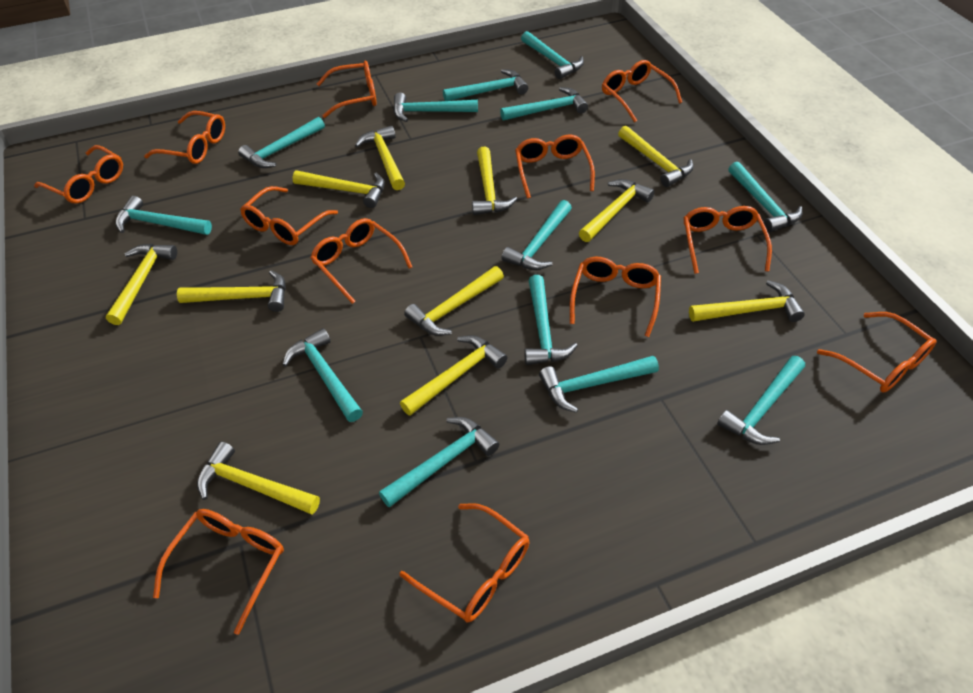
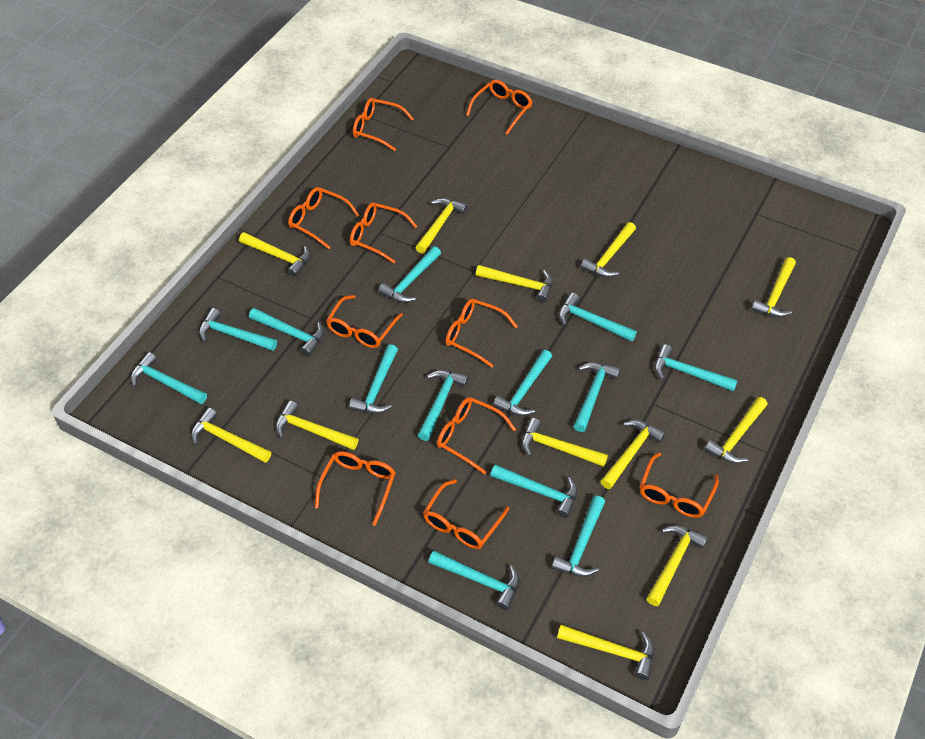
orange glasses: [34,145,123,204] [144,111,225,164] [153,509,284,634] [240,186,338,245] [310,218,412,304] [317,61,377,118] [400,503,529,623] [515,135,595,199] [570,257,661,337] [602,60,682,123] [684,206,772,274] [817,312,937,392] = 12 -> [288,187,359,249] [315,451,396,526] [326,295,403,348] [350,202,418,263] [353,98,414,151] [423,479,509,549] [437,397,516,474] [445,299,518,367] [466,80,533,135] [640,452,719,518] = 10
yellow hammer: [106,244,177,325] [177,270,286,312] [197,442,320,515] [292,170,385,208] [355,126,405,190] [400,335,508,416] [404,266,504,336] [472,146,517,215] [579,179,655,242] [618,126,694,187] [689,280,805,322] = 11 -> [191,408,271,463] [239,232,310,277] [276,401,358,450] [415,198,468,254] [476,265,553,303] [522,418,608,467] [557,625,654,680] [580,222,636,278] [600,420,666,489] [646,525,708,606] [704,397,768,464] [751,257,796,318] = 12

